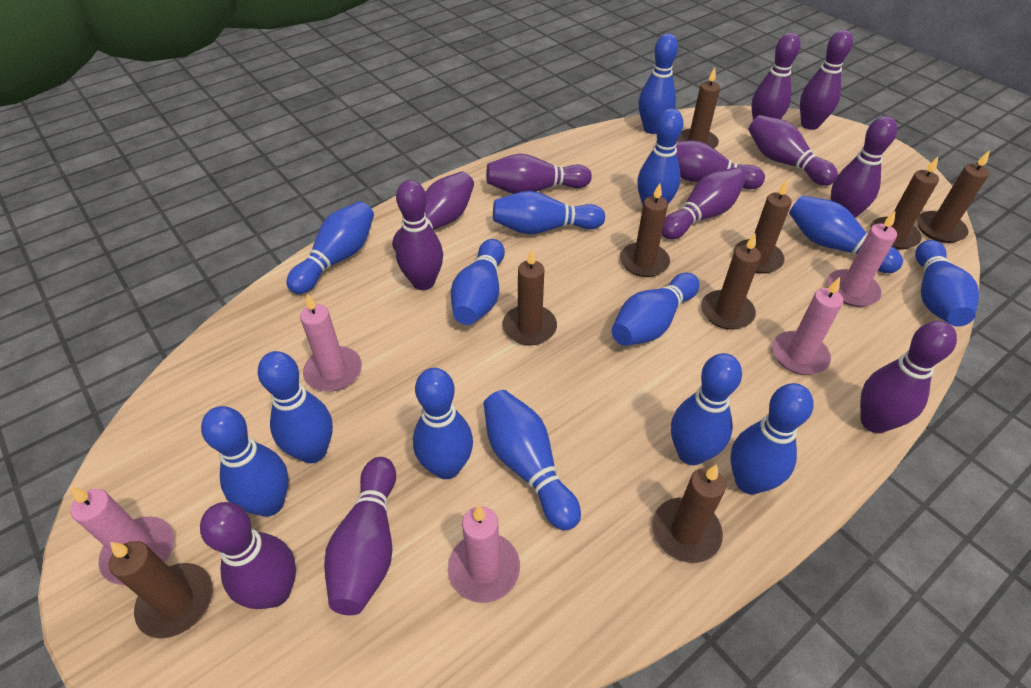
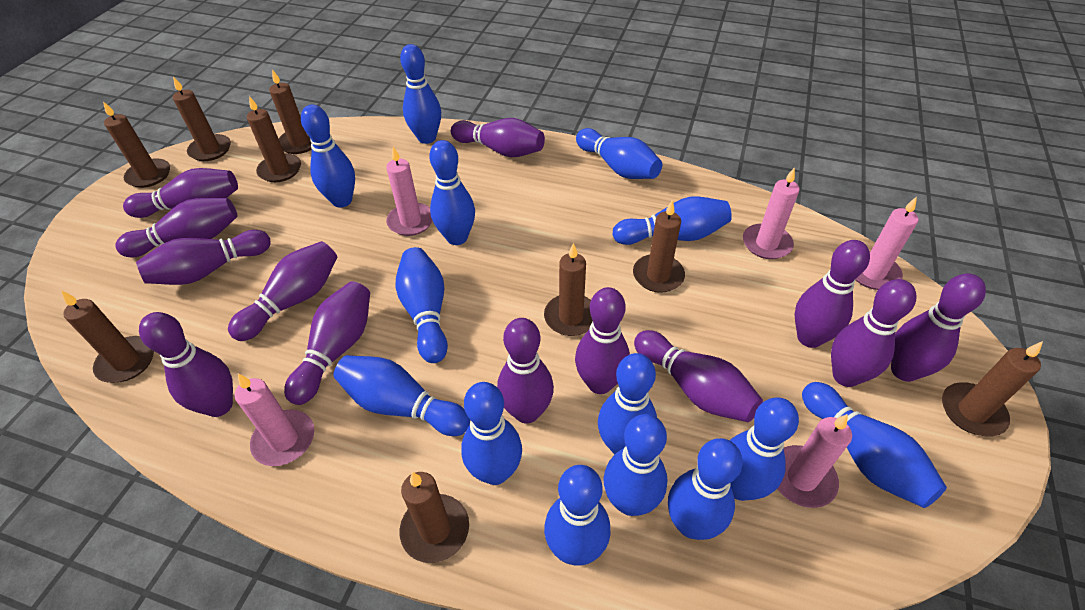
purple bowling pin: [200,502,296,609] [324,457,396,615] [392,171,474,251] [396,180,443,290] [486,154,592,194] [662,168,746,239] [676,140,765,189] [748,115,838,186] [752,33,801,120] [800,30,853,130] [831,116,897,218] [860,321,957,433] = 12 -> [115,198,237,257] [123,168,238,218] [136,230,271,285] [139,312,233,417] [228,241,337,341] [284,281,370,405] [451,118,545,157] [497,318,554,423] [575,287,630,394] [634,330,763,422] [794,240,870,348] [831,279,917,387] [891,273,986,382] = 13

